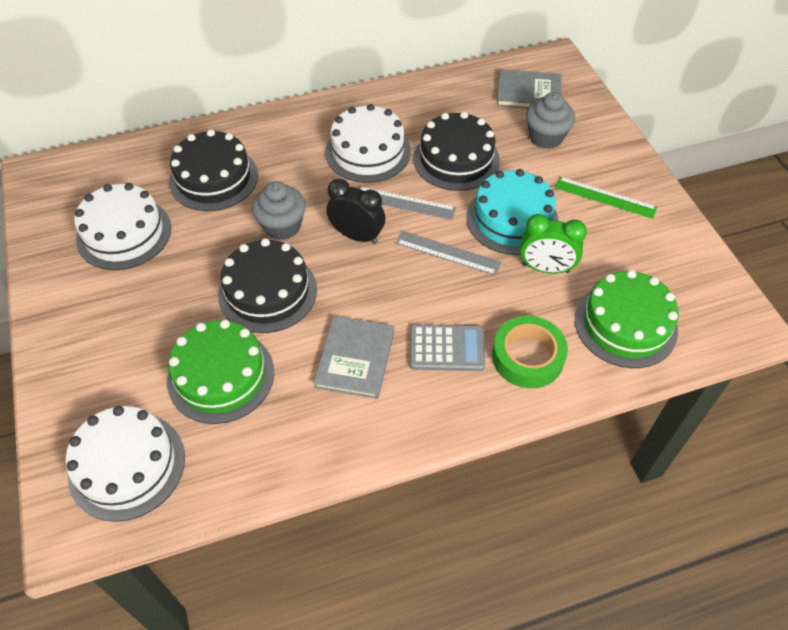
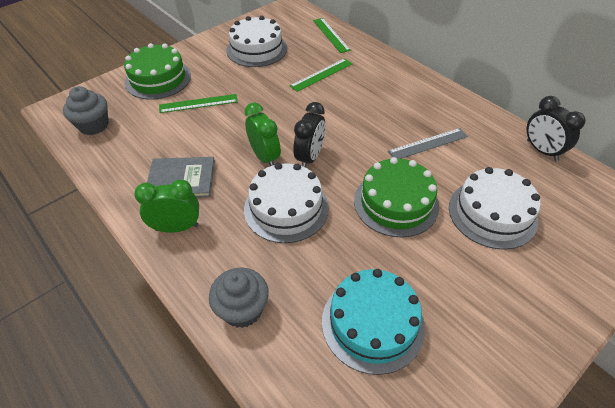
black cake: [169,129,258,211] [218,238,317,333] [413,112,500,191] = 3 -> none = 0
black clock: [326,179,385,244] = 1 -> [293,102,325,168] [527,96,586,161] = 2
green clock: [520,214,587,274] = 1 -> [134,180,199,233] [244,102,281,166] = 2
green ruler: [555,177,657,219] = 1 -> [159,94,238,113] [289,58,353,92] [313,18,351,53] = 3
green tape: [492,316,568,388] = 1 -> none = 0
grey book: [314,316,394,399] [497,69,562,109] = 2 -> [147,157,215,198] = 1
grey calculator: [410,324,485,371] = 1 -> none = 0
grey ruler: [359,187,456,220] [396,231,501,276] = 2 -> [388,128,468,159] = 1

